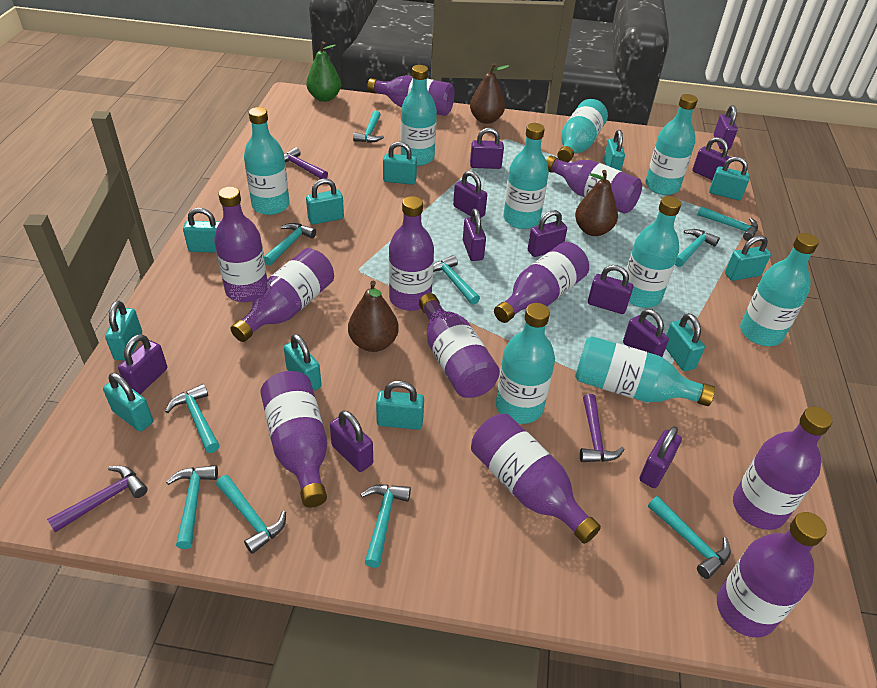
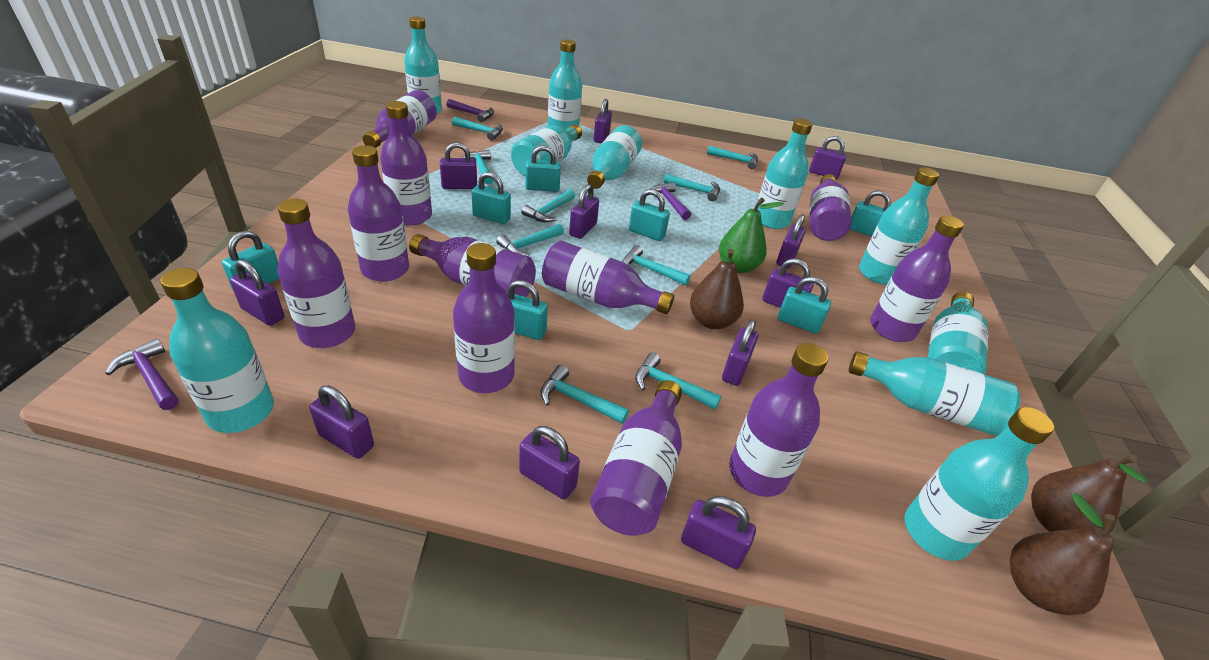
turquoise bottle: [244,107,290,215] [401,65,437,166] [496,303,555,424] [503,123,549,229] [557,99,608,162] [575,336,715,406] [626,196,681,308] [645,94,698,195] [740,233,819,346] = 9 -> [160,268,274,433] [404,16,442,115] [511,124,582,176] [548,39,582,130] [587,125,642,189] [757,118,813,229] [849,351,1020,436] [859,167,939,285] [904,407,1054,561] [928,292,988,375] = 10
turquoise hammer: [165,384,220,453] [166,465,218,549] [216,475,286,554] [264,223,316,266] [353,110,384,143] [360,485,411,568] [433,255,480,305] [648,496,731,579] [675,229,720,267] [697,206,758,241] = 10 -> [452,116,503,140] [462,150,494,184] [496,224,564,257] [521,189,575,222] [540,365,629,424] [623,245,691,285] [635,352,721,409] [664,174,720,201] [707,145,758,169] = 9
turquoise padlock: [103,373,153,431] [105,301,142,360] [183,208,220,253] [284,334,322,391] [306,179,344,225] [376,381,424,430] [383,142,417,185] [604,130,625,171] [666,313,705,371] [709,156,750,201] [725,235,771,281] = 11 -> [222,231,279,290] [472,172,511,224] [507,280,548,340] [525,145,561,192] [629,189,670,241] [778,276,831,334] [850,190,891,237] = 7

